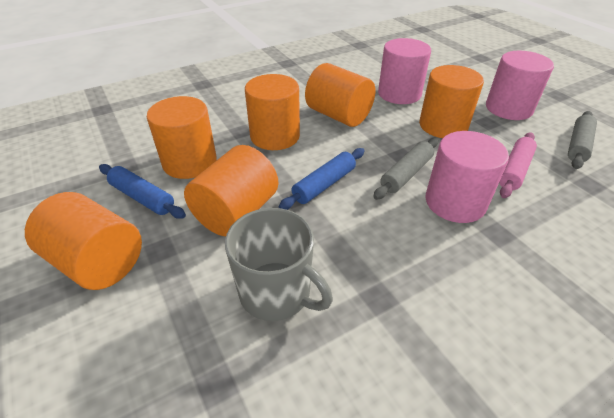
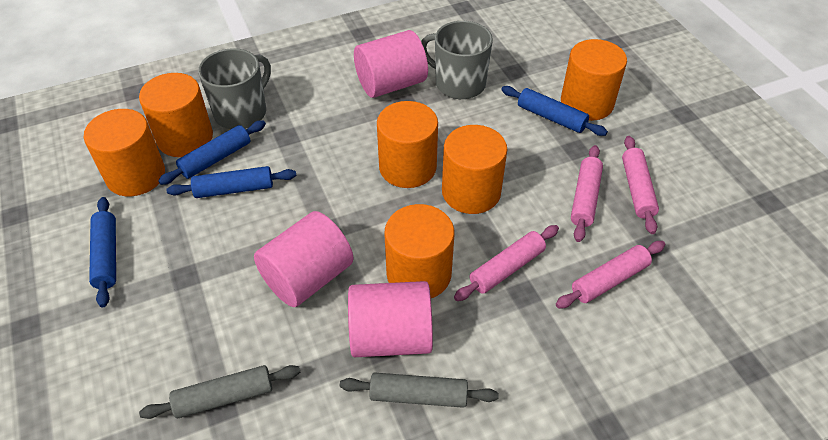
blue rolling pin: [99,164,186,219] [278,148,365,210] = 2 -> [89,197,116,308] [158,120,266,185] [166,166,296,198] [501,86,608,136] = 4
grey mug: [225,208,333,321] = 1 -> [198,48,271,129] [421,21,493,99] = 2
pink rolling pin: [499,132,537,198] = 1 -> [454,225,559,301] [556,241,665,308] [571,145,603,242] [622,136,659,234] = 4

